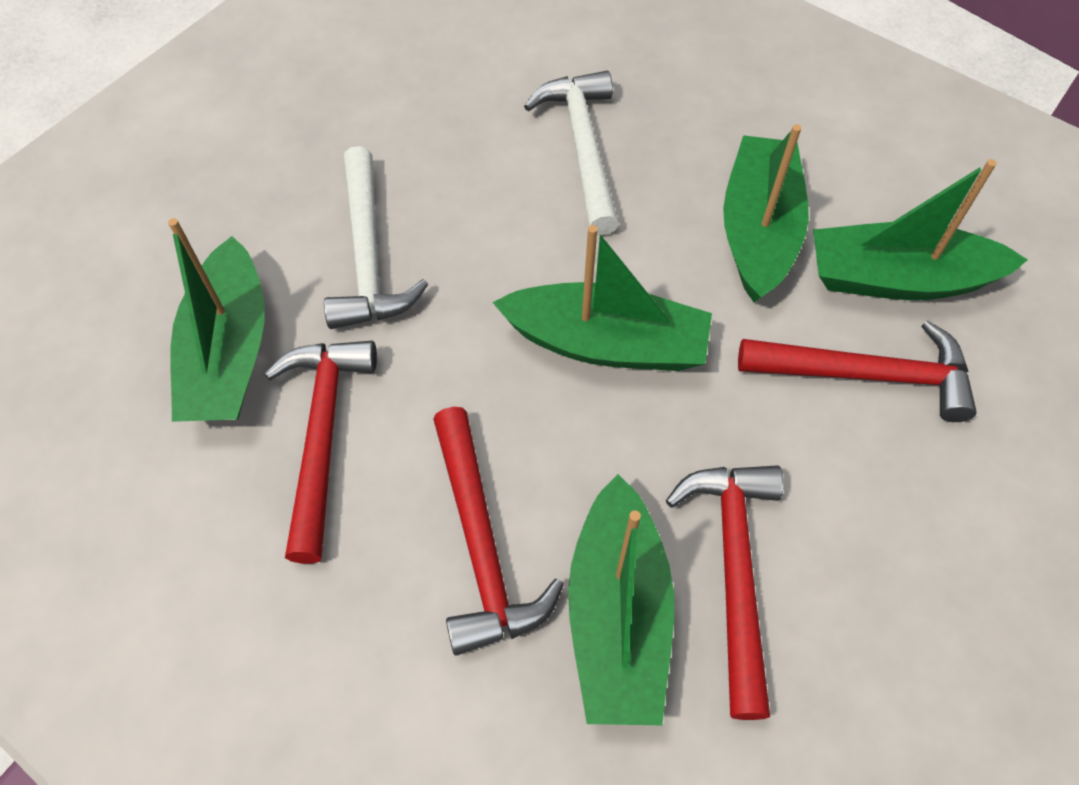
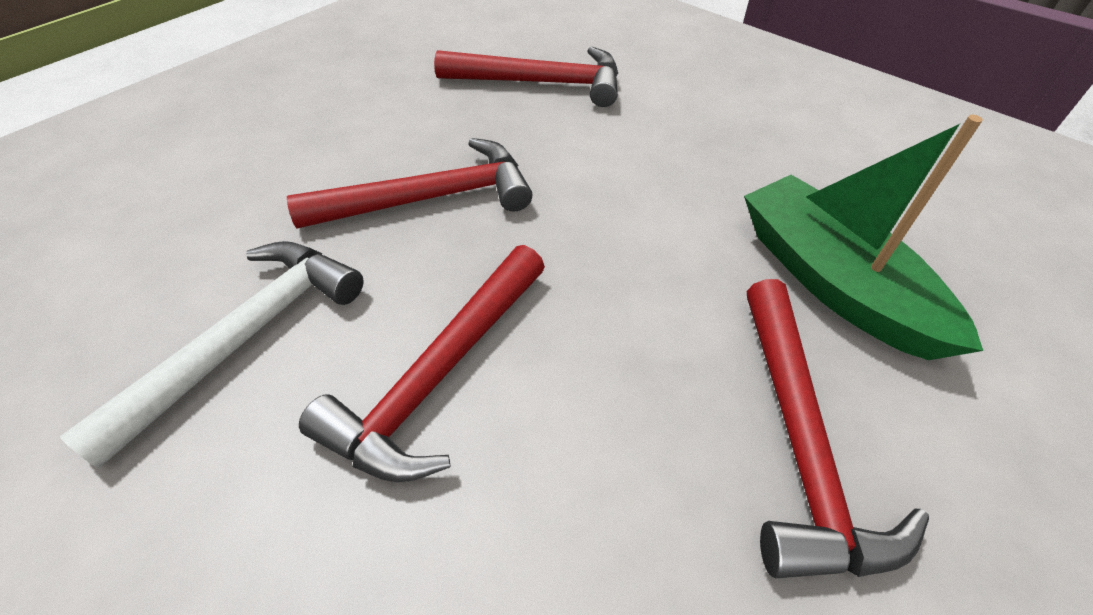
green boat: [168,218,265,422] [492,225,712,371] [568,474,674,725] [723,124,809,303] [813,159,1028,300] = 5 -> [744,115,983,360] = 1
white hammer: [324,146,428,329] [524,71,619,235] = 2 -> [60,241,364,468] = 1

